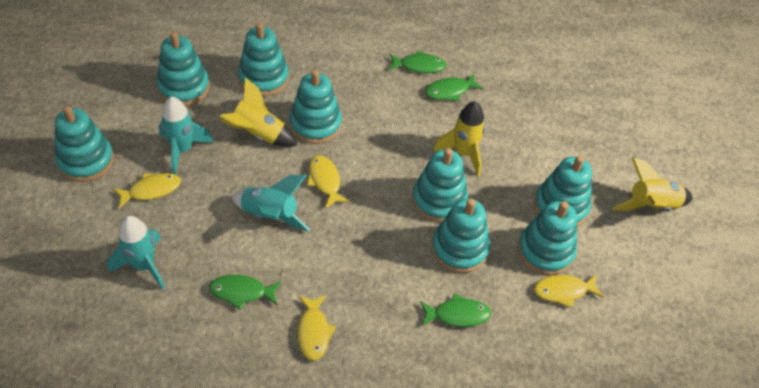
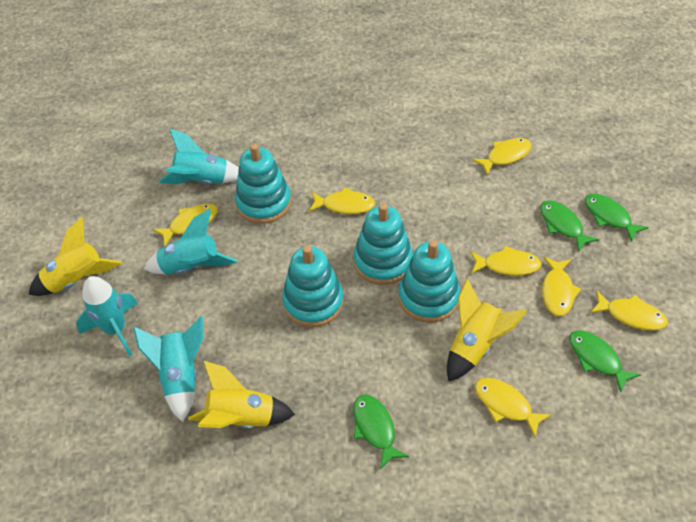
turquoise rocket: [107,216,165,290] [158,97,214,175] [231,175,310,231] = 3 -> [76,276,138,357] [133,316,203,422] [144,209,237,274] [159,129,239,184] = 4
turquoise stacking toy: [55,106,114,182] [157,32,210,106] [238,23,289,96] [290,70,342,144] [412,148,468,222] [432,199,490,273] [518,201,577,275] [534,155,592,226] = 8 -> [235,144,291,224] [282,246,344,327] [354,203,413,285] [398,240,460,323] = 4
yellow fish: [113,173,181,209] [297,295,336,361] [307,155,349,208] [534,274,604,308] = 4 -> [153,204,218,246] [309,187,375,214] [471,245,542,276] [472,138,532,175] [475,378,551,437] [542,257,581,316] [590,291,668,331] = 7

